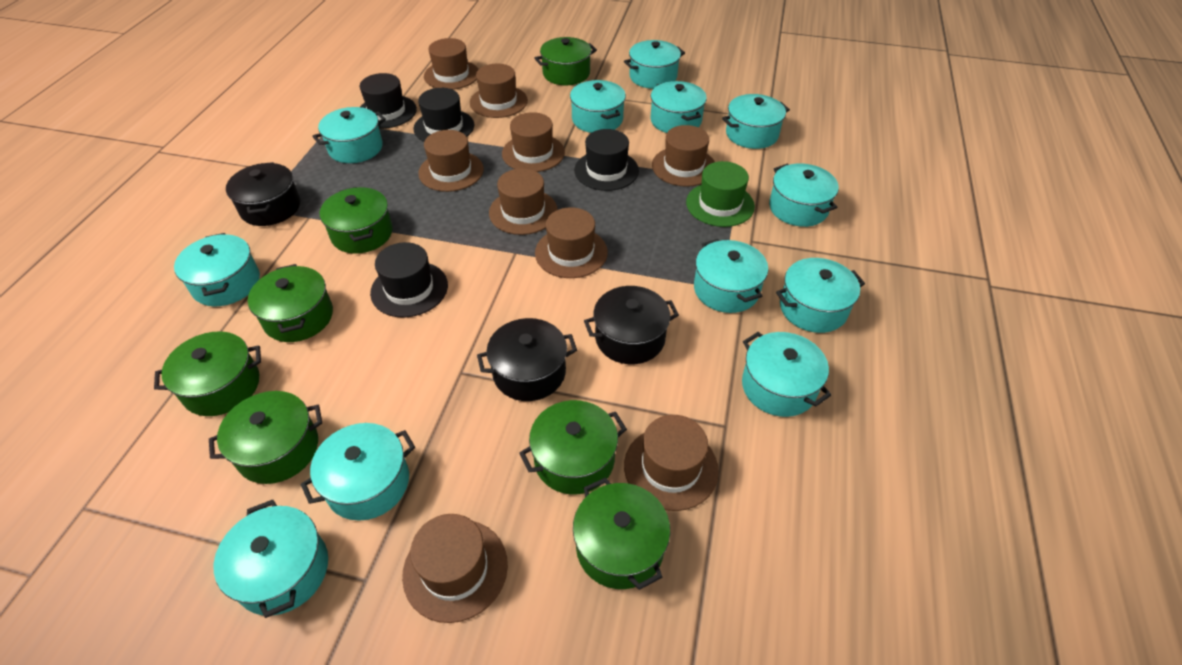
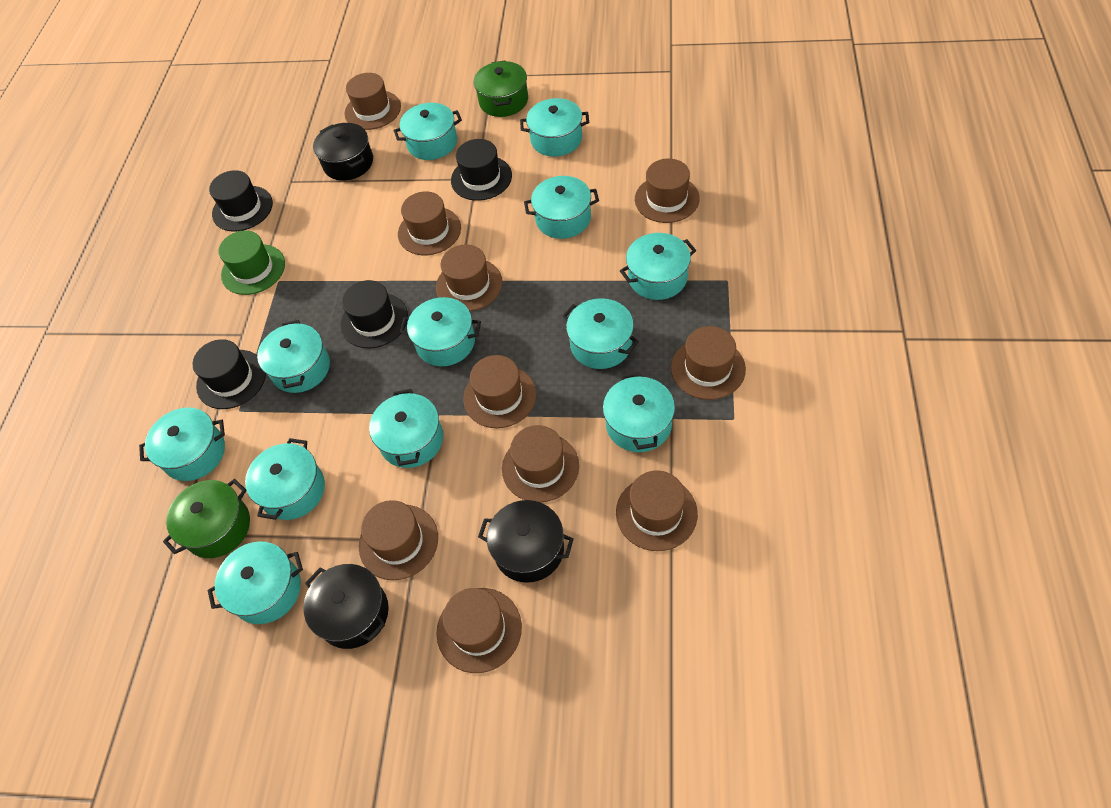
brown hat: [402,514,508,623] [418,130,484,192] [424,38,479,90] [470,64,528,118] [489,168,558,235] [502,112,565,172] [535,207,608,278] [624,415,719,511] [652,125,715,187] = 9 -> [344,73,401,130] [359,500,438,580] [398,191,461,255] [436,245,503,311] [436,588,522,673] [463,355,536,428] [502,425,579,503] [616,470,698,551] [635,158,700,223] [671,326,746,400] = 10
green pot: [154,331,261,416] [209,391,322,484] [248,264,333,342] [320,187,393,254] [519,400,627,495] [534,37,597,85] [573,477,670,590] = 7 -> [163,479,250,558] [473,60,528,117] = 2

